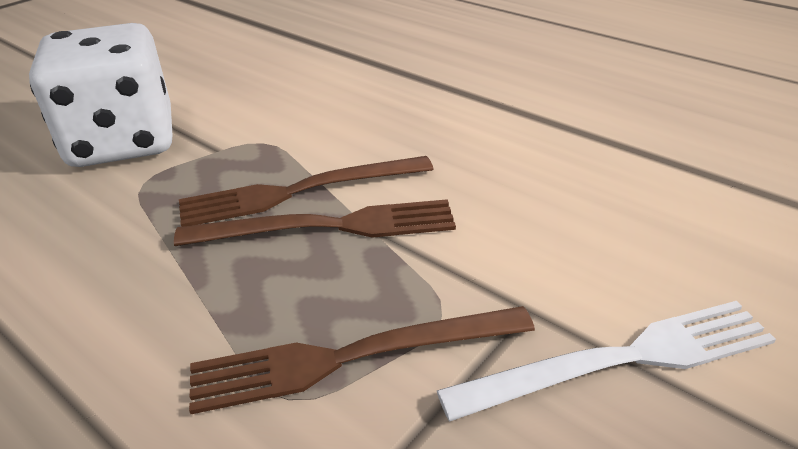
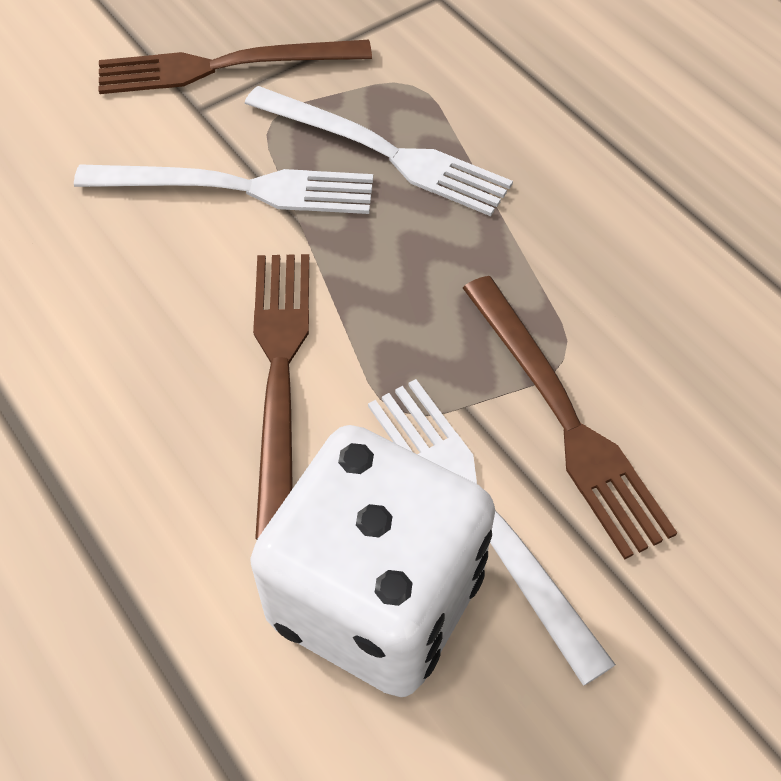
white fork: [437,301,776,421] = 1 -> [74,164,373,214] [244,86,513,216] [368,379,616,686] = 3

